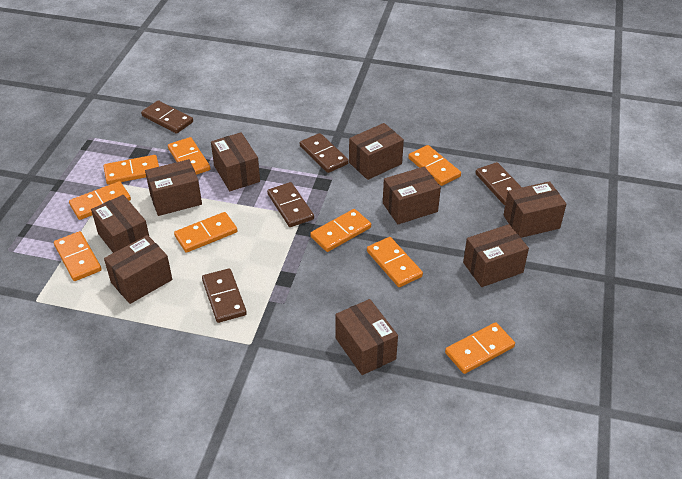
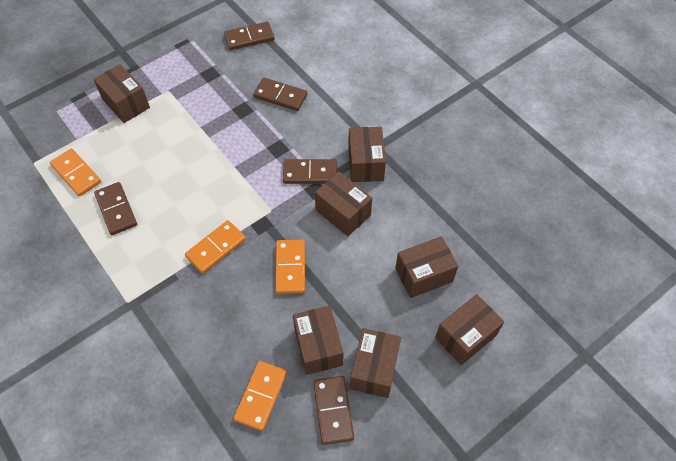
brown box: [91,195,149,253] [104,235,172,304] [145,159,202,216] [211,132,260,191] [335,299,398,375] [349,123,404,180] [383,167,441,224] [463,224,529,287] [503,181,566,238] = 9 -> [93,64,150,123] [293,306,343,375] [315,172,372,236] [348,127,386,182] [350,328,401,398] [395,236,458,298] [435,294,504,365] = 7
orange domino: [54,231,102,281] [69,181,131,220] [104,155,159,185] [168,137,210,175] [174,212,237,253] [310,209,371,252] [367,237,423,287] [408,145,461,186] [445,322,515,374] = 9 -> [50,148,101,196] [185,220,246,274] [233,361,287,431] [275,240,305,294] = 4

